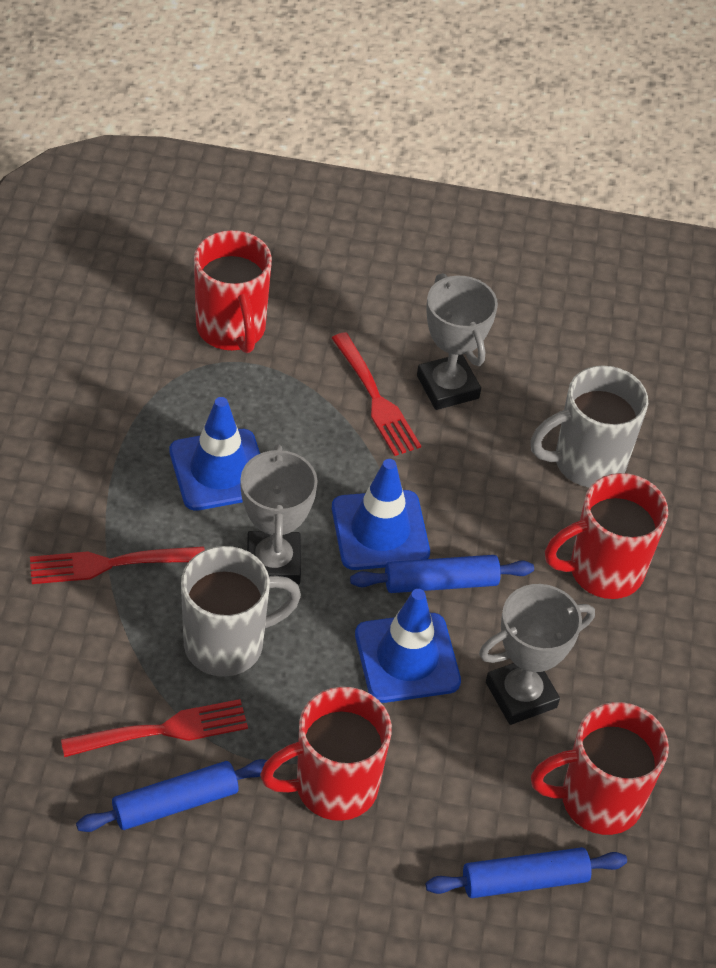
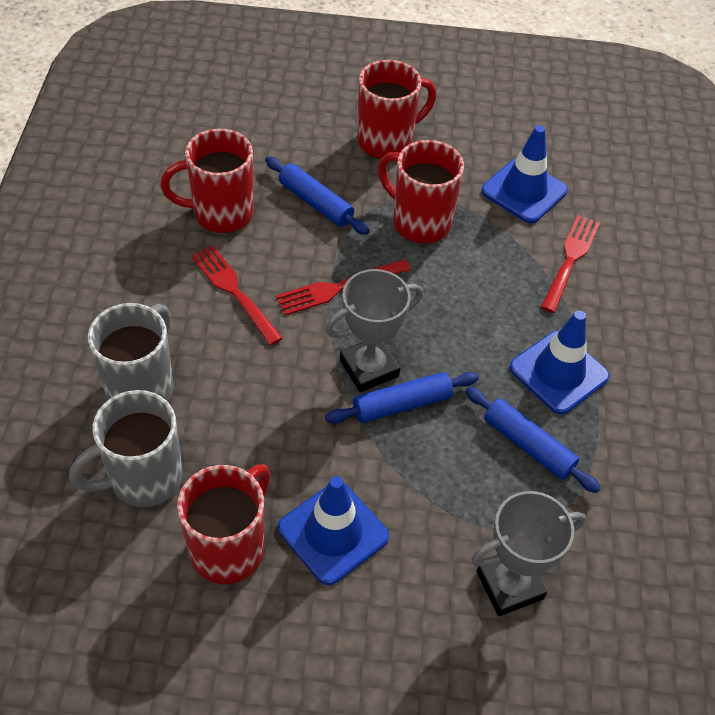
grey trophy: [240,444,318,585] [417,273,498,410] [479,584,595,725] = 3 -> [325,269,423,392] [471,491,586,616] = 2

